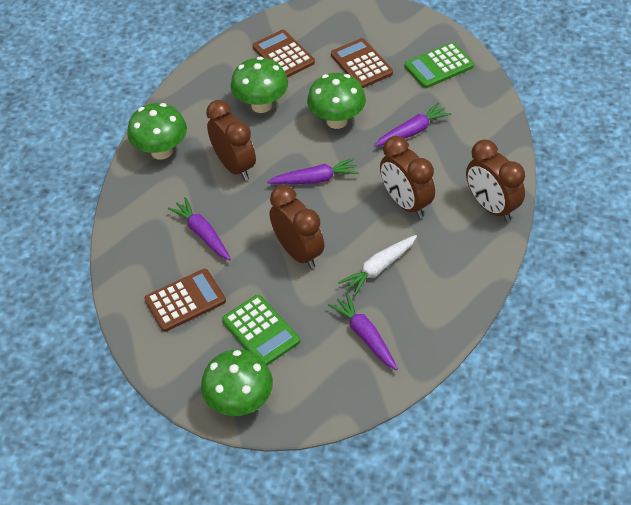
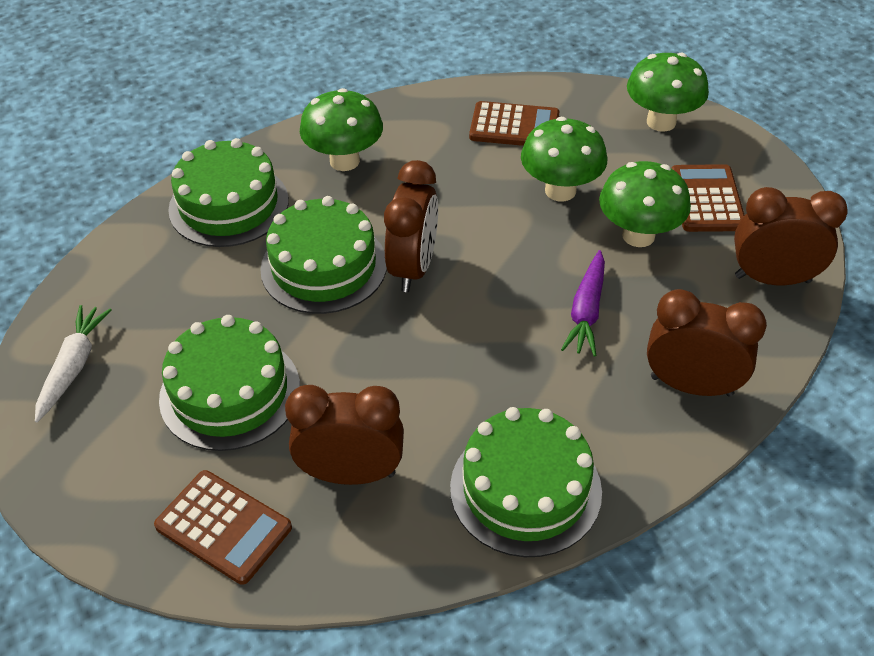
green cake: none = 0 -> [159,315,300,451] [168,138,289,247] [260,196,387,314] [450,407,602,557] = 4
green calculator: [222,295,300,365] [405,42,474,88] = 2 -> none = 0
purple carrot: [168,197,231,261] [267,158,359,184] [328,293,398,370] [374,102,452,147] = 4 -> [561,250,605,357] = 1

